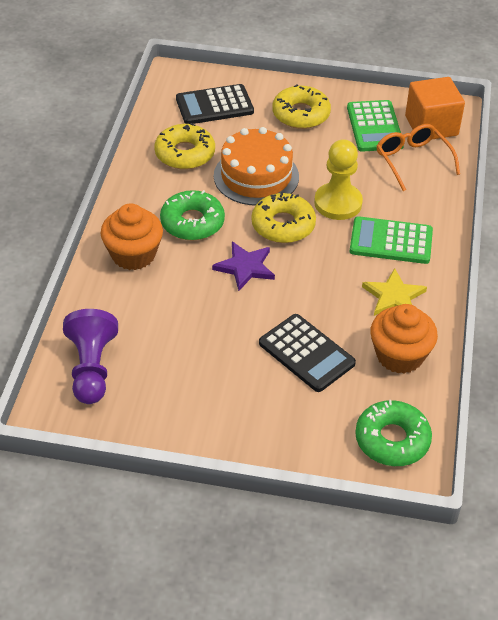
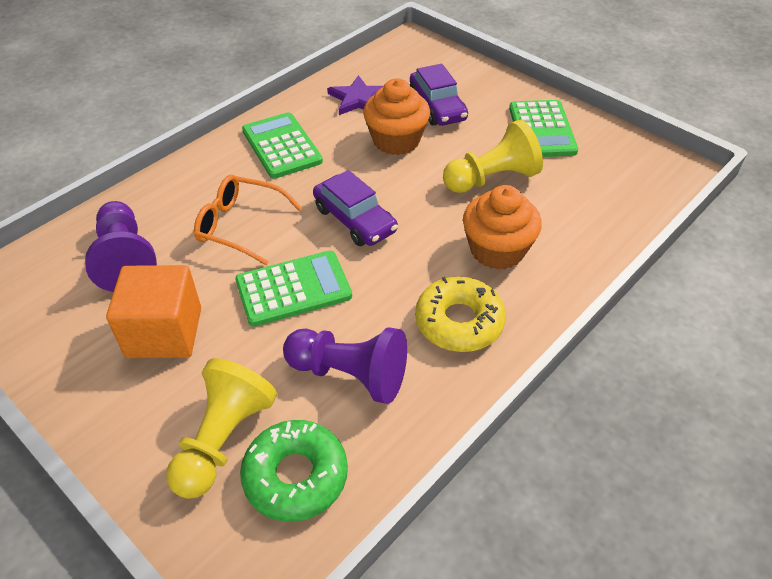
black calculator: [176,84,254,124] [259,314,356,392] = 2 -> none = 0
green calculator: [347,100,404,152] [350,216,433,264] = 2 -> [235,251,352,327] [242,112,323,179] [509,100,578,157] = 3
green donut: [160,190,225,240] [355,400,432,466] = 2 -> [240,420,348,522] = 1
orange cake: [214,127,299,206] = 1 -> none = 0
purple car: none = 0 -> [313,170,398,246] [410,64,468,126] = 2
purple pawn: [63,309,118,404] = 1 -> [85,201,157,292] [283,327,407,404] = 2
yellow donut: [154,123,215,170] [251,192,316,243] [272,84,331,129] = 3 -> [415,276,506,352] = 1
yellow pawn: [314,139,363,220] = 1 -> [166,358,277,499] [443,120,543,193] = 2
yellow star: [362,268,427,316] = 1 -> none = 0

